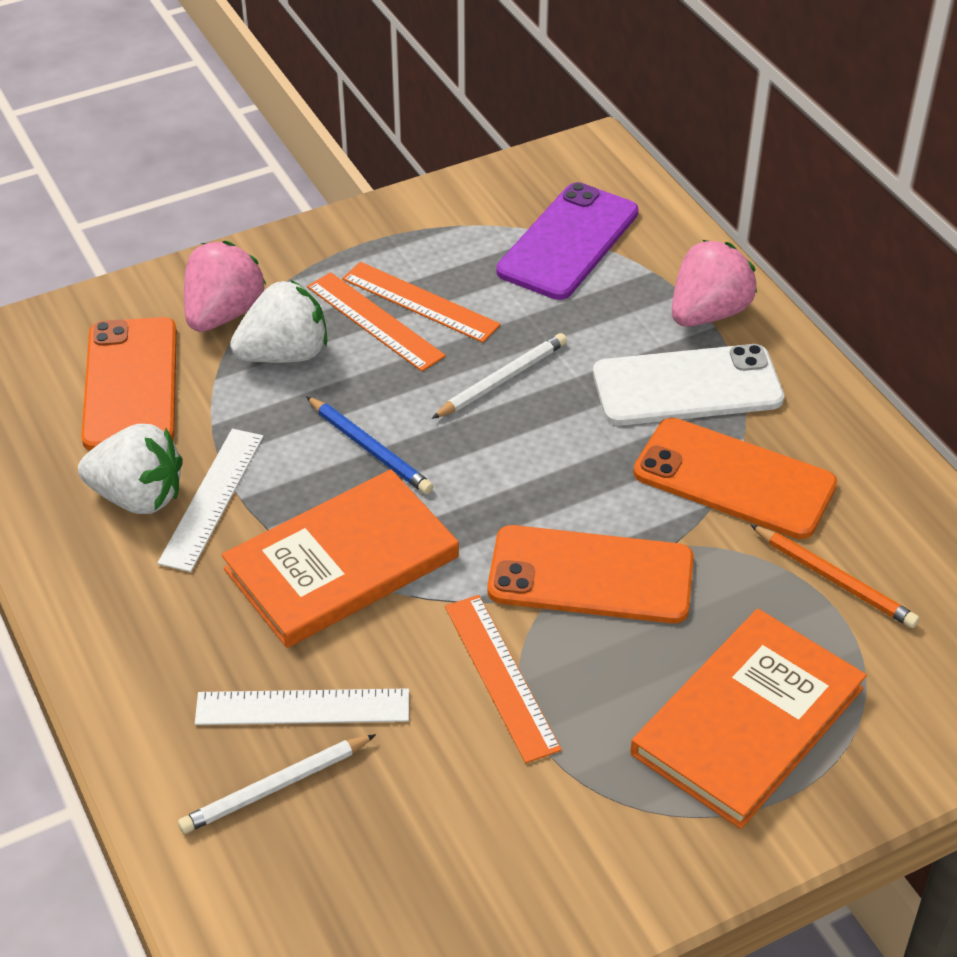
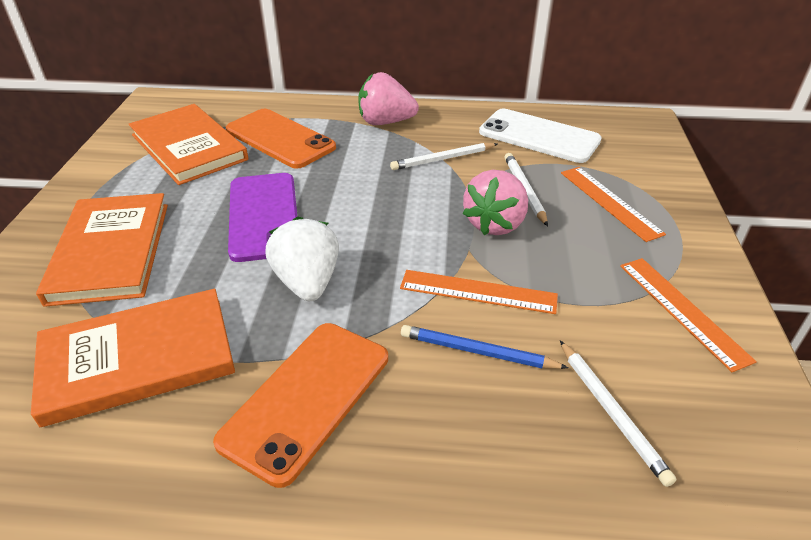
orange book: [222,469,459,648] [630,609,867,829] = 2 -> [31,289,235,427] [36,193,168,307] [129,104,248,185] = 3
orange pencil: [750,524,920,628] = 1 -> none = 0
orange phone: [81,317,177,450] [487,525,694,623] [633,418,837,539] = 3 -> [213,323,388,488] [226,109,336,169] = 2
white pencil: [178,734,376,834] [431,333,567,419] = 2 -> [390,143,497,170] [505,153,548,226] [560,341,676,487] = 3
white ruler: [157,429,264,572] [195,688,409,725] = 2 -> none = 0
white strawberry: [78,424,183,514] [230,280,327,363] = 2 -> [265,216,339,301] = 1

